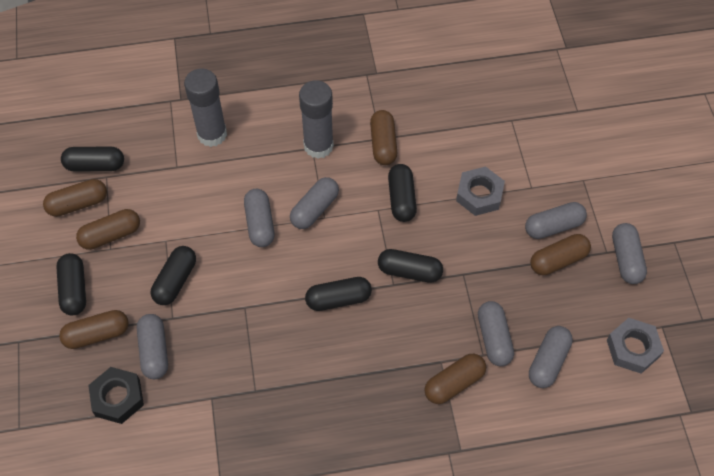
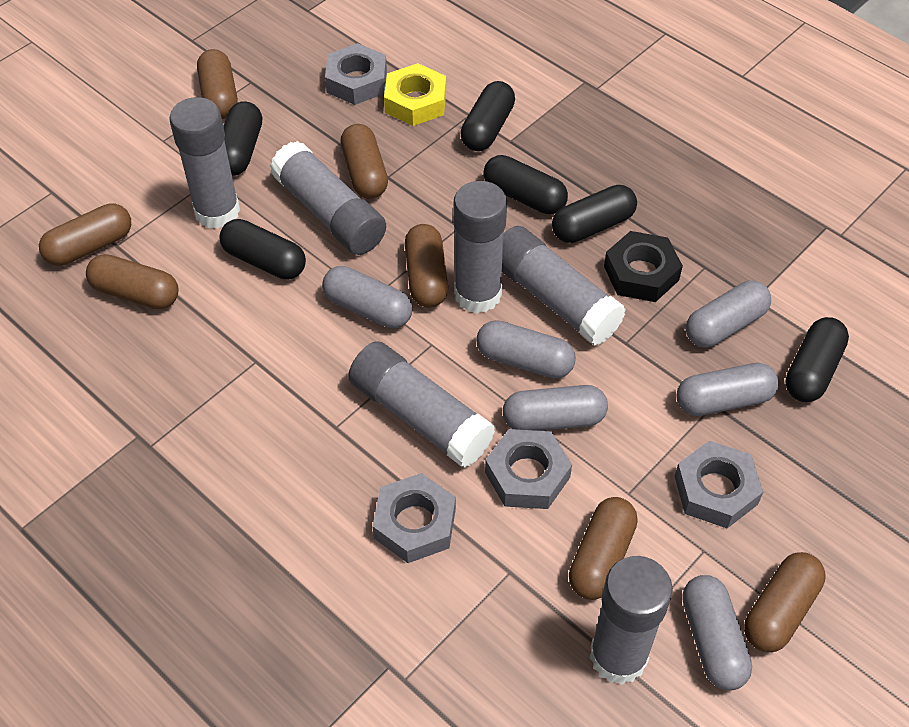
brown capsule: [43,179,107,217] [59,310,129,349] [76,209,140,250] [370,110,397,165] [424,354,486,404] [530,234,591,275] = 6 -> [39,203,131,266] [86,254,179,309] [197,49,238,119] [341,124,388,199] [405,224,448,308] [569,497,638,600] [744,552,825,652] = 7
grey capsule: [137,314,168,379] [244,189,275,247] [290,177,339,229] [478,301,514,366] [525,202,587,239] [529,326,573,388] [612,223,647,284] = 7 -> [322,266,412,329] [476,320,576,379] [503,385,608,431] [676,363,779,416] [682,575,752,690] [686,281,771,347] = 6
grey glue stick: [184,68,227,147] [299,80,334,159] = 2 -> [169,97,240,229] [270,141,386,255] [348,341,495,468] [453,181,507,313] [502,226,626,345] [590,556,673,685] = 6
grey nut: [456,166,505,216] [607,318,664,374] = 2 -> [325,43,387,105] [372,473,456,563] [485,429,572,509] [674,441,763,528] = 4
yellow nut: none = 0 -> [384,63,446,126] = 1

